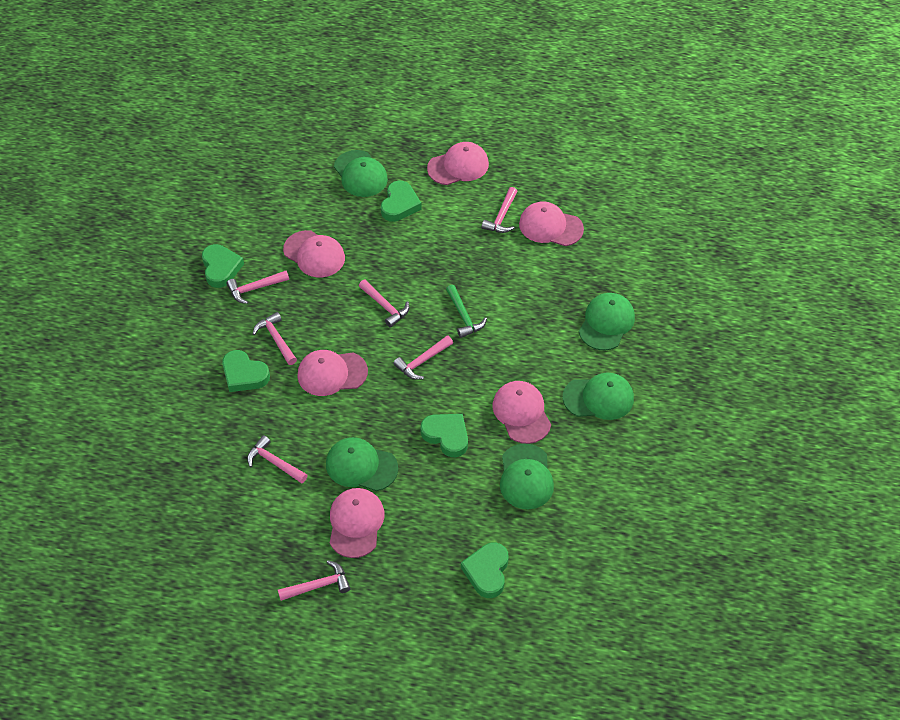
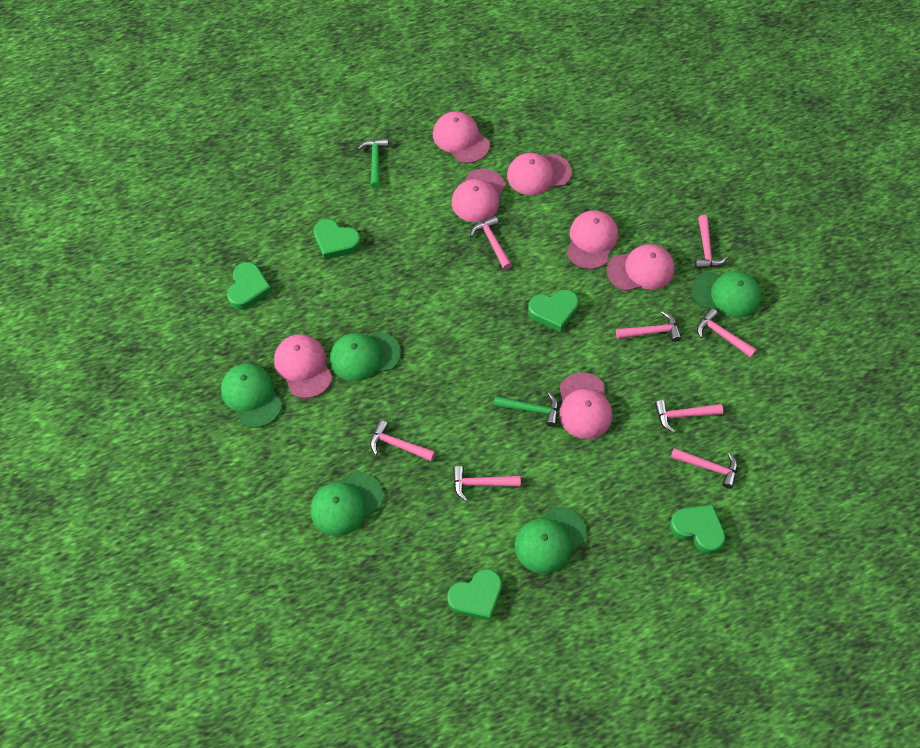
green hammer: [446,285,487,338] = 1 -> [357,138,388,188] [494,392,559,427] = 2
pink cap: [283,230,345,277] [297,350,368,396] [330,488,385,558] [427,142,489,185] [492,381,551,444] [519,201,584,246] = 6 -> [274,334,333,398] [433,111,490,163] [452,169,506,222] [507,153,572,195] [559,373,612,439] [567,210,618,269] [607,244,675,291] = 7
pink hammer: [227,271,289,304] [247,435,308,484] [253,312,297,365] [278,560,350,601] [359,279,409,328] [393,335,453,380] [482,187,518,233] = 7 -> [370,420,435,461] [453,466,521,501] [470,216,512,270] [616,311,682,342] [655,400,723,433] [671,448,738,489] [695,215,727,269] [697,308,757,358] = 8

